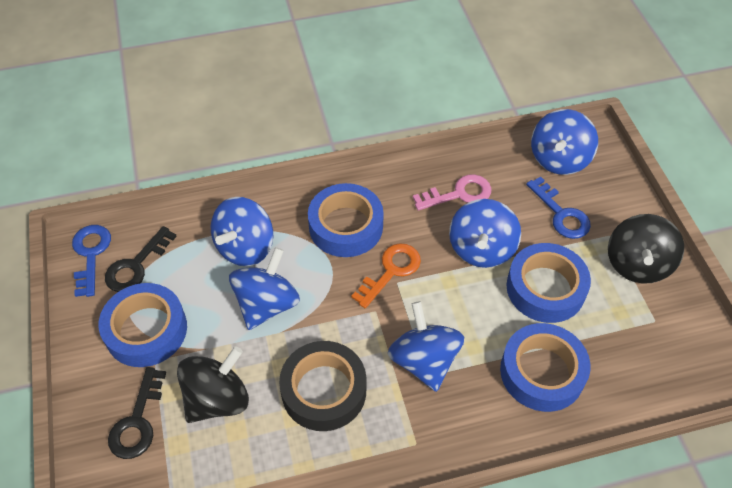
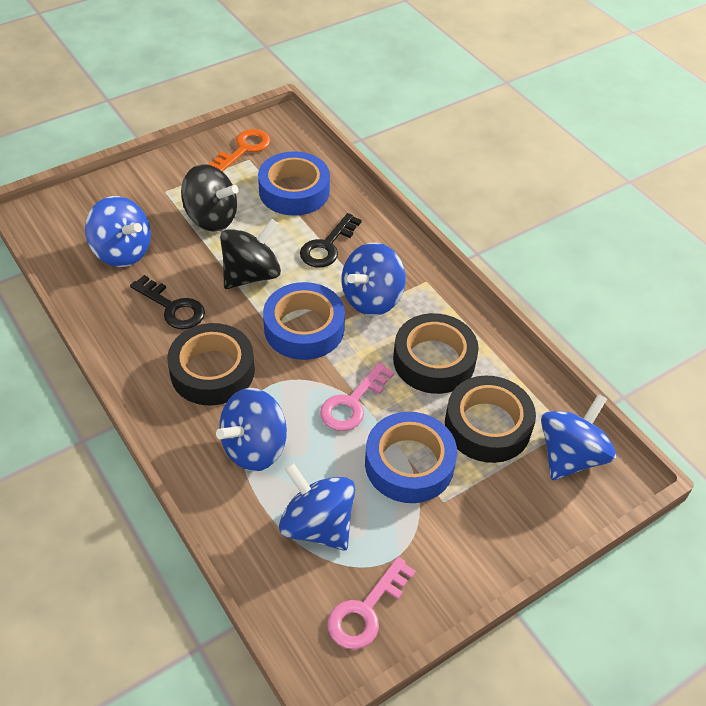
black tape: [279,341,366,431] = 1 -> [167,323,255,405] [393,313,479,394] [445,376,536,463] = 3
blue key: [72,225,111,297] [526,177,591,239] = 2 -> none = 0
blue tape: [99,283,187,367] [308,183,384,257] [500,323,591,412] [507,243,591,323] = 4 -> [258,151,330,216] [263,282,345,360] [365,412,457,503] = 3
pink key: [413,174,492,211] = 1 -> [320,362,394,431] [328,557,416,650] = 2

